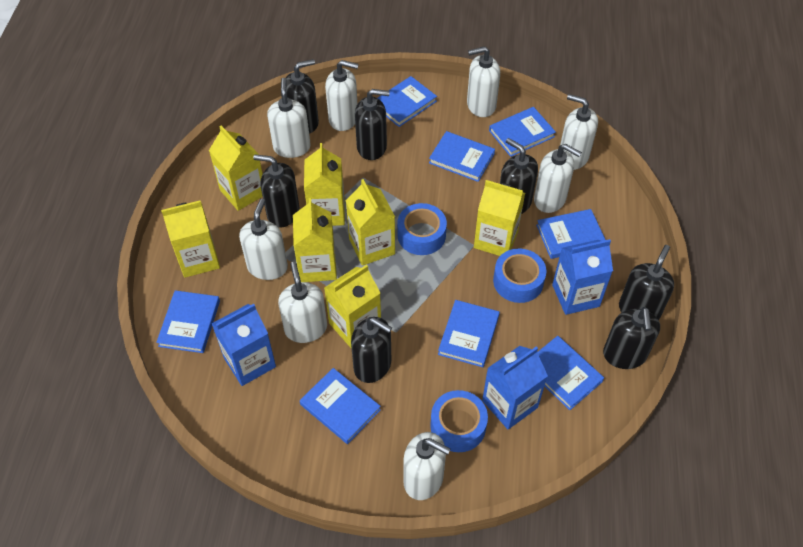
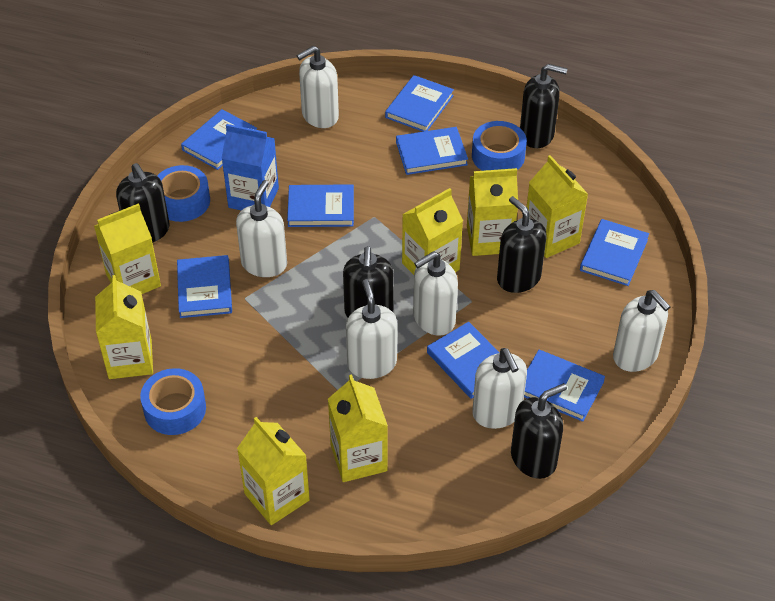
black soap dispenser: [253,154,300,228] [286,59,319,134] [351,317,392,383] [355,89,390,160] [500,138,538,214] [603,307,660,369] [619,245,674,320] = 7 -> [116,163,170,243] [343,246,393,317] [497,196,547,293] [511,383,567,479] [520,64,567,148] = 5
blue carton: [212,304,276,386] [482,346,548,429] [552,239,613,315] = 3 -> [221,124,279,211] = 1
white soap dispenser: [239,199,288,280] [267,78,311,158] [278,262,327,343] [325,60,359,131] [403,432,451,500] [467,46,500,117] [534,144,582,213] [560,94,598,170] = 8 -> [236,180,287,277] [297,46,339,128] [346,279,397,379] [413,251,458,336] [472,348,527,429] [613,290,670,372] = 6

